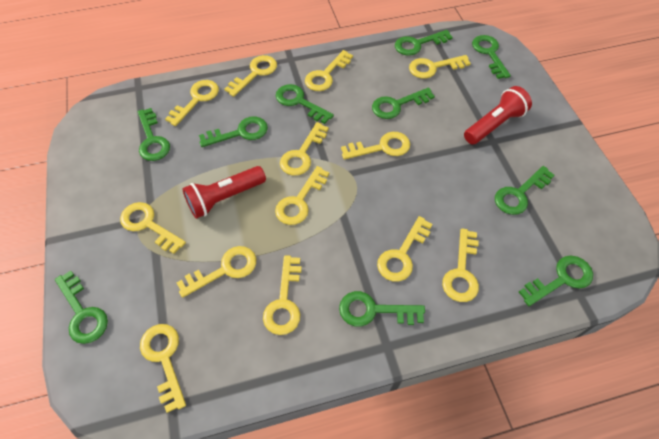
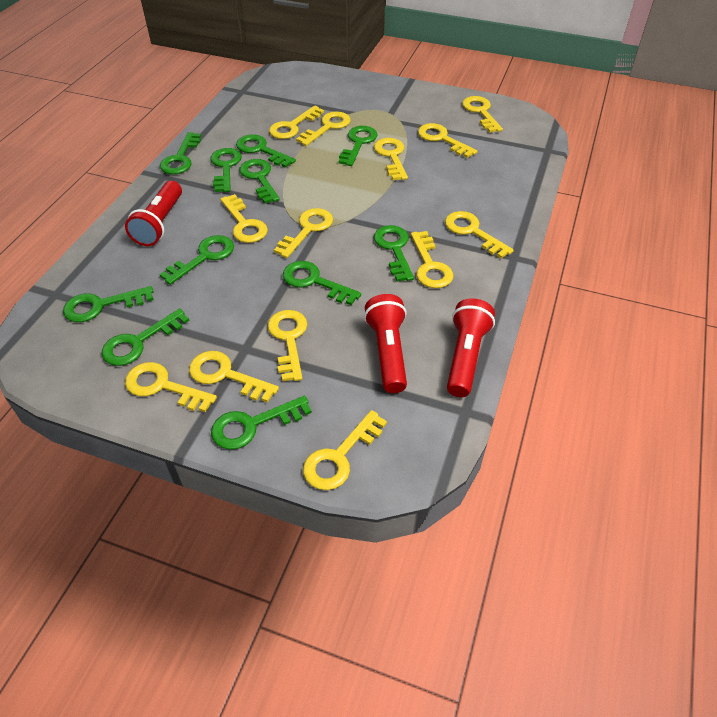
green key: [55,271,108,344] [138,108,170,161] [199,116,268,147] [276,84,334,124] [339,291,425,326] [372,88,435,119] [395,30,453,56] [472,35,511,79] [495,166,555,215] [519,256,593,306] = 10 -> [63,286,154,322] [102,308,190,366] [160,132,201,174] [160,235,234,285] [211,148,242,192] [211,396,312,450] [236,134,296,168] [239,159,280,203] [283,261,361,305] [339,126,377,166] [374,225,414,282] = 11
red flashlight: [182,166,266,219] [464,86,532,145] = 2 -> [125,181,182,246] [364,294,407,393] [447,298,495,397] = 3

